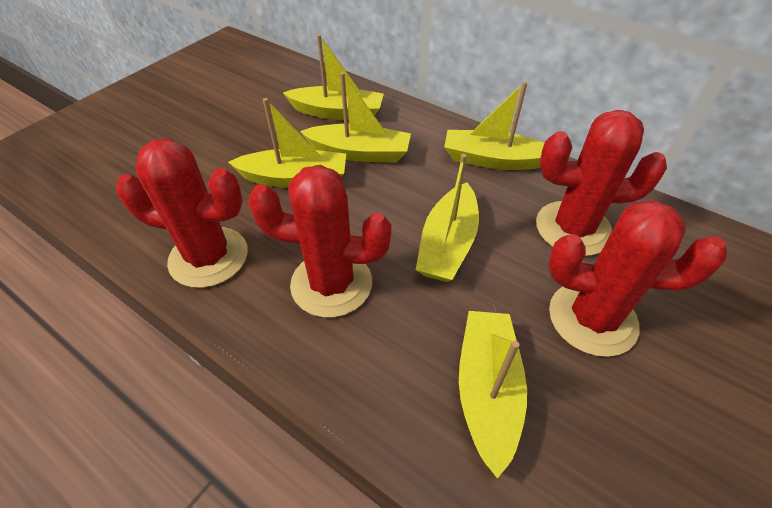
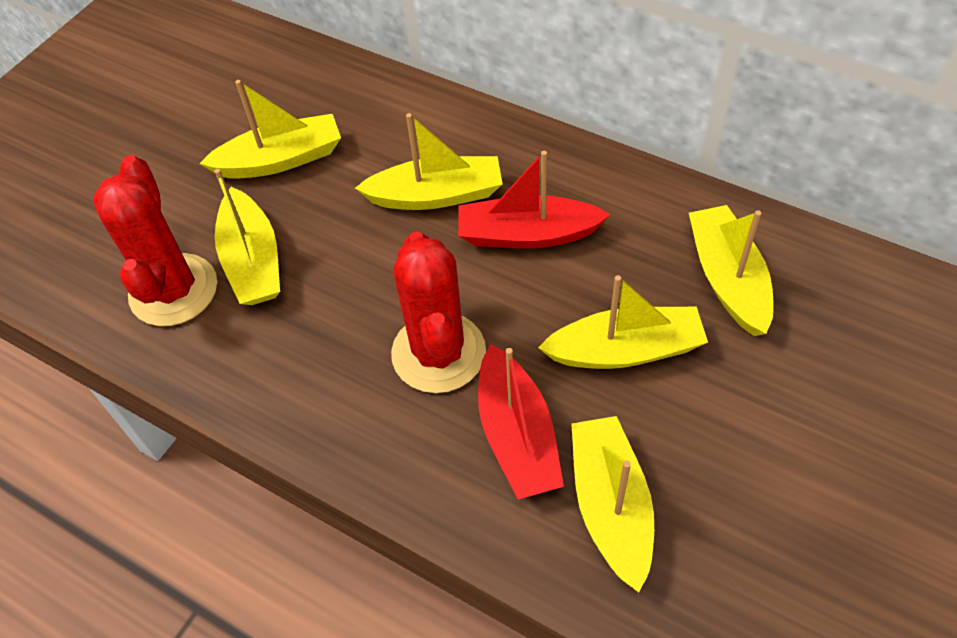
red boat: none = 0 -> [458,151,611,249] [478,344,564,499] = 2
red cactus: [116,138,248,288] [248,165,391,317] [536,110,667,256] [549,200,727,357] = 4 -> [93,155,217,326] [391,232,486,393] = 2

